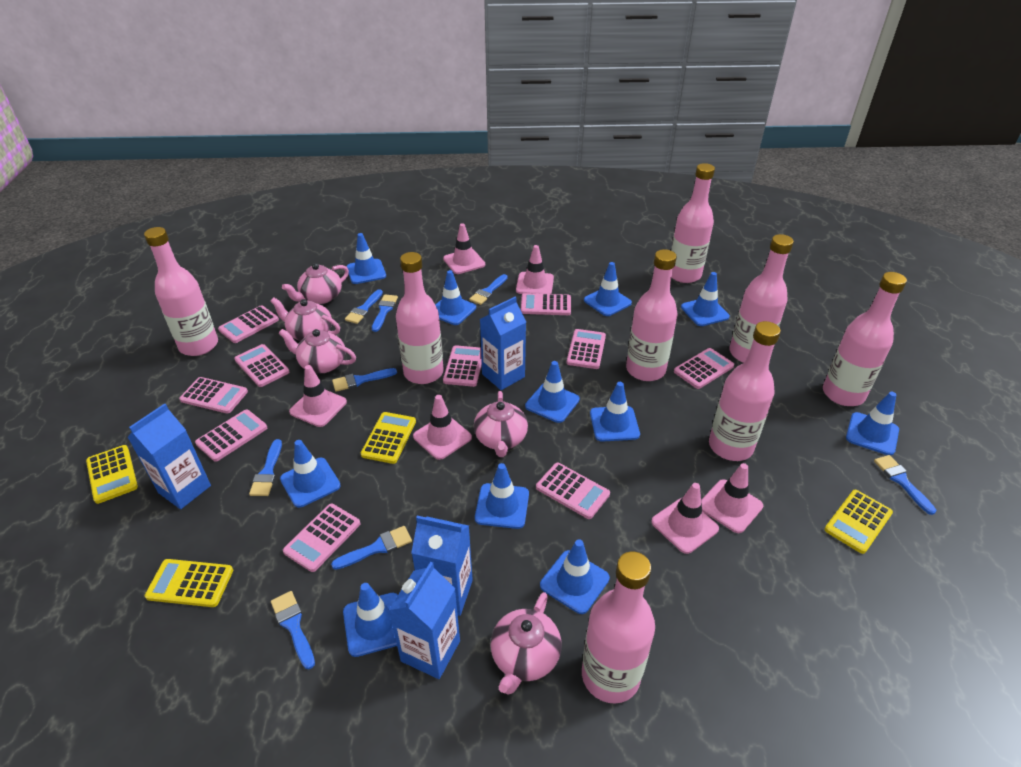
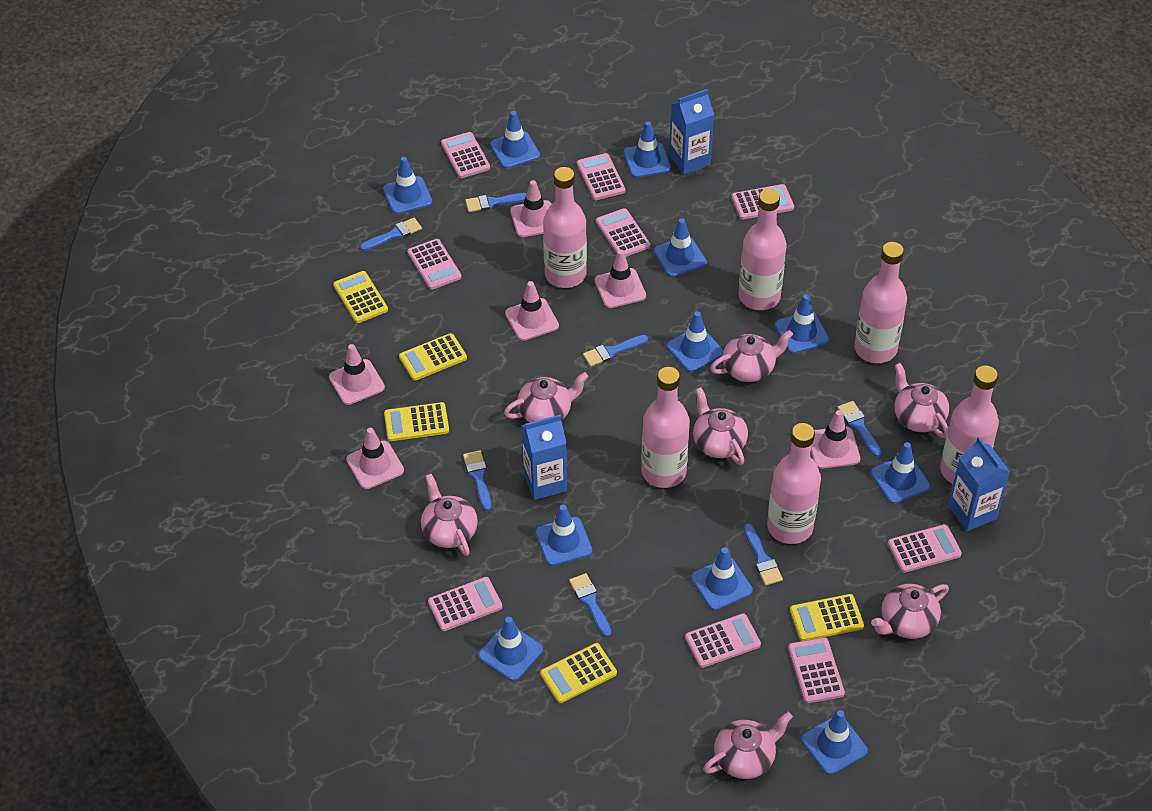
blue brush: [249,439,282,496] [271,591,315,669] [331,526,412,570] [332,368,397,392] [345,289,383,324] [372,295,398,332] [469,274,508,305] [874,455,936,515] = 8 -> [360,218,422,251] [463,450,491,511] [465,193,527,212] [569,573,611,637] [583,335,648,367] [744,523,783,585] [837,401,882,457] = 7
blue carton: [128,403,211,509] [389,562,460,679] [411,516,473,616] [480,297,526,390] = 4 -> [521,414,567,500] [669,89,714,175] [948,437,1010,531] = 3
pink bottle: [144,227,218,356] [396,252,444,384] [582,551,655,704] [626,249,678,381] [671,163,715,283] [709,321,781,461] [729,234,794,363] [823,272,907,406] = 8 -> [543,167,587,288] [641,367,690,488] [738,189,787,310] [767,423,821,544] [854,242,907,363] [940,366,999,484] = 6
pink calculator: [179,377,248,414] [195,409,267,462] [218,305,279,343] [234,344,289,387] [283,504,361,572] [443,345,482,387] [521,293,571,315] [536,463,610,519] [567,329,606,369] [674,348,734,389] = 10 -> [408,239,461,290] [428,577,502,631] [441,132,490,178] [577,153,625,200] [596,208,650,257] [685,613,761,668] [731,184,794,220] [788,637,845,703] [888,524,962,573] = 9
pink teapot: [270,297,340,341] [279,329,356,373] [282,263,349,304] [474,391,528,457] [490,592,562,695] = 5 -> [421,474,478,556] [504,372,588,422] [693,387,748,465] [703,712,793,779] [710,330,793,382] [871,584,949,639] [894,363,949,438] = 7
yellow calculator: [86,445,138,504] [145,559,233,607] [361,412,416,464] [824,490,893,554] = 4 -> [333,271,388,323] [384,402,449,441] [399,333,467,381] [540,643,617,703] [790,594,864,641] = 5

